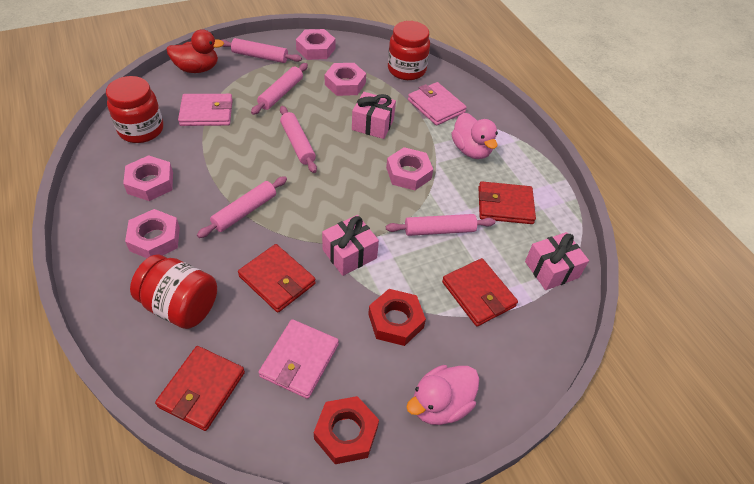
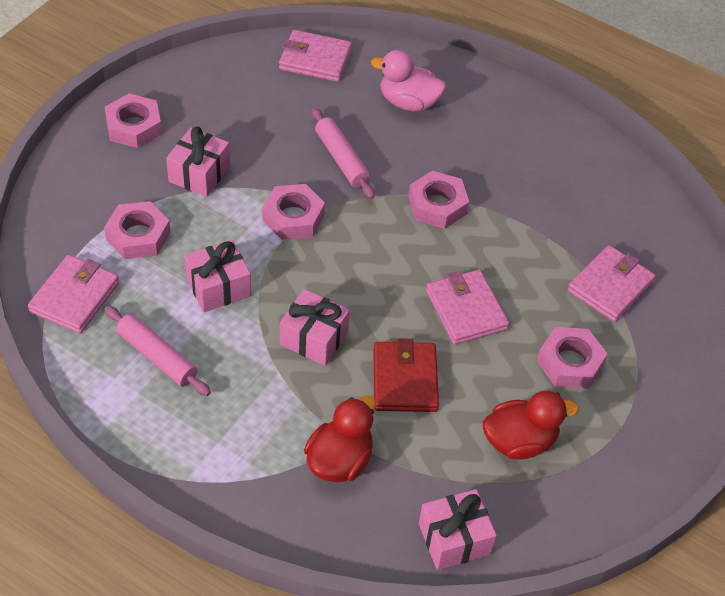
pink duck: [406,365,479,425] [451,113,498,159] = 2 -> [371,50,446,111] = 1
pink gift: [322,215,379,276] [352,92,396,139] [525,232,589,290] = 3 -> [166,126,230,197] [184,240,251,312] [280,289,350,366] [419,489,497,570] = 4
pink rolling pin: [197,176,287,238] [222,38,302,63] [251,63,308,115] [280,106,317,173] [386,214,495,236] = 5 -> [104,306,211,396] [312,108,375,199] = 2
pink wallet: [178,94,233,126] [259,319,339,399] [408,82,467,126] = 3 -> [28,255,119,334] [279,30,352,82] [426,270,509,345] [567,245,656,322] = 4
red duck: [166,29,224,73] = 1 -> [304,395,376,482] [483,390,579,460] = 2
red jar: [106,76,163,143] [130,254,217,329] [388,21,430,80] = 3 -> none = 0
red nut: [314,396,379,464] [368,289,426,346] = 2 -> none = 0
red wallet: [155,346,245,431] [238,244,316,313] [442,258,518,326] [478,181,536,224] = 4 -> [373,338,439,412] = 1

